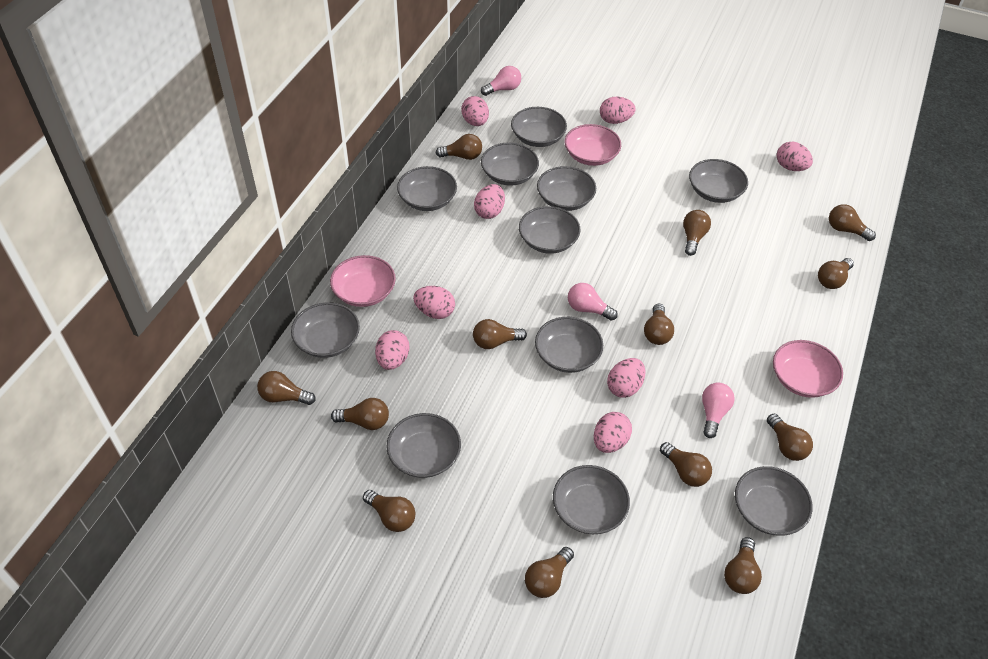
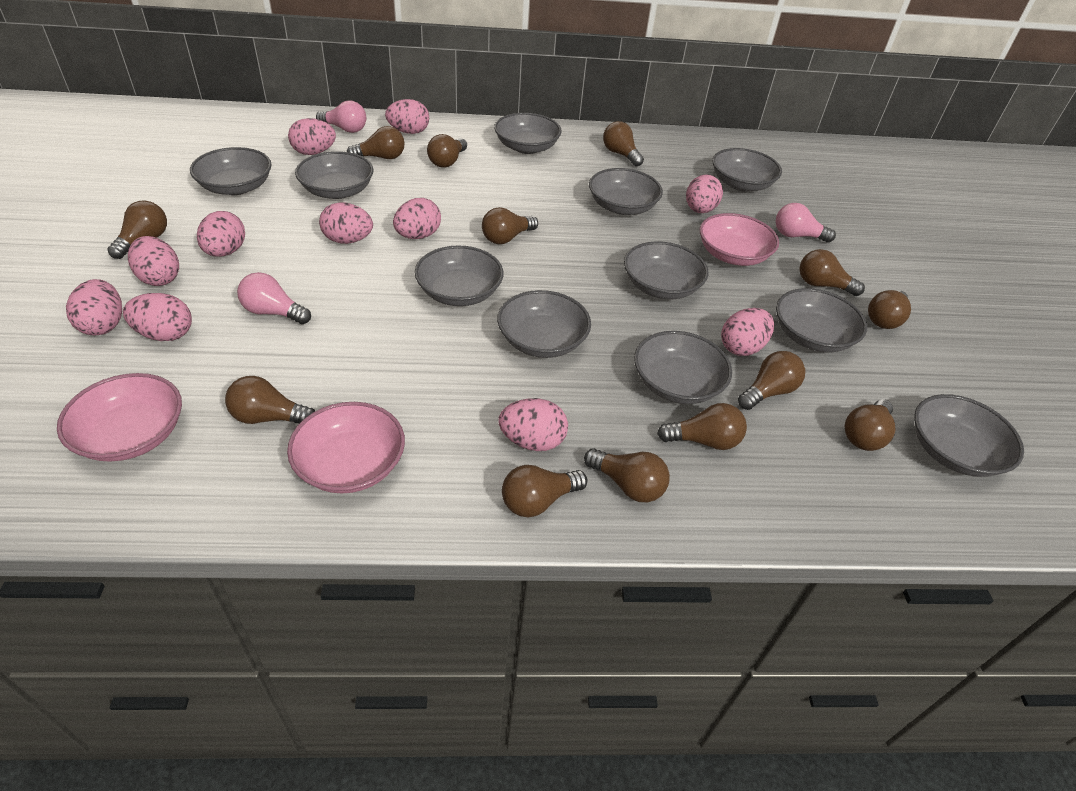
pink egg: [375,330,409,370] [413,286,455,319] [461,96,489,126] [474,184,505,219] [594,412,632,453] [600,97,636,124] [607,358,645,398] [777,142,813,171] = 8 -> [66,279,122,335] [123,293,192,341] [128,236,179,286] [197,211,245,257] [288,118,336,155] [319,202,373,244] [385,99,429,134] [393,198,441,239] [498,398,568,451] [686,175,723,213] [721,308,774,356] = 11

